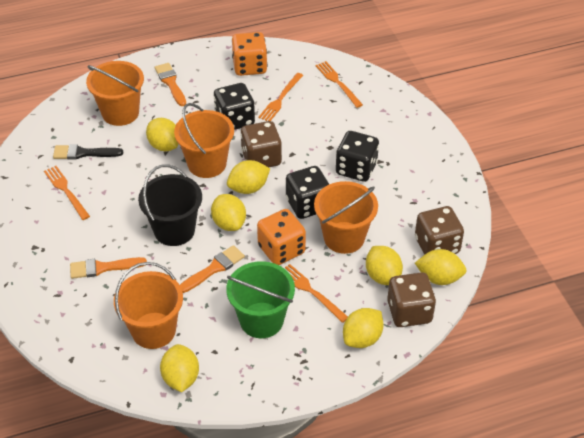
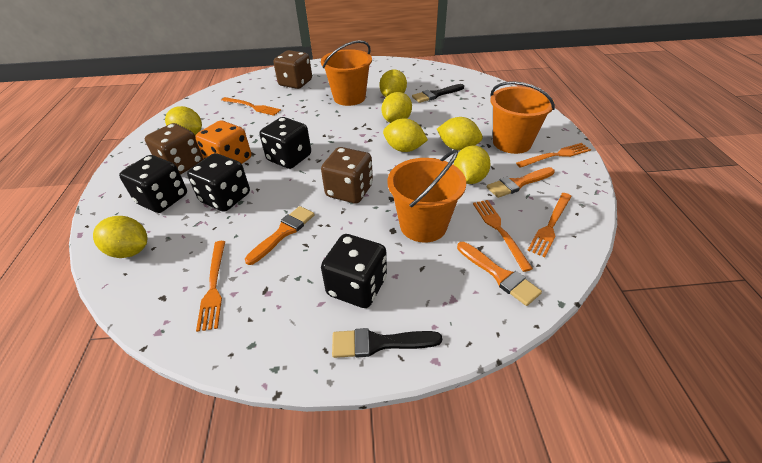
black brush: [53,144,123,160] = 1 -> [332,328,442,358] [412,84,464,103] = 2
black bucket: [138,164,202,246] = 1 -> none = 0
black dice: [214,83,255,130] [286,166,329,219] [336,131,379,182] = 3 -> [119,155,187,213] [187,153,250,212] [259,117,311,169] [321,234,387,308] = 4
green bucket: [226,261,295,338] = 1 -> none = 0
orange bucket: [86,61,144,126] [114,262,183,349] [174,103,234,178] [314,181,378,254] = 4 -> [321,40,372,106] [387,150,466,243] [490,81,555,154] = 3
orange dice: [232,32,267,76] [257,209,306,265] = 2 -> [195,120,251,164] = 1
orange fork: [44,166,90,220] [258,73,304,121] [285,264,348,323] [316,61,363,108] = 4 -> [196,241,225,332] [221,97,281,116] [473,200,533,272] [516,143,591,168] [527,193,572,258] = 5

